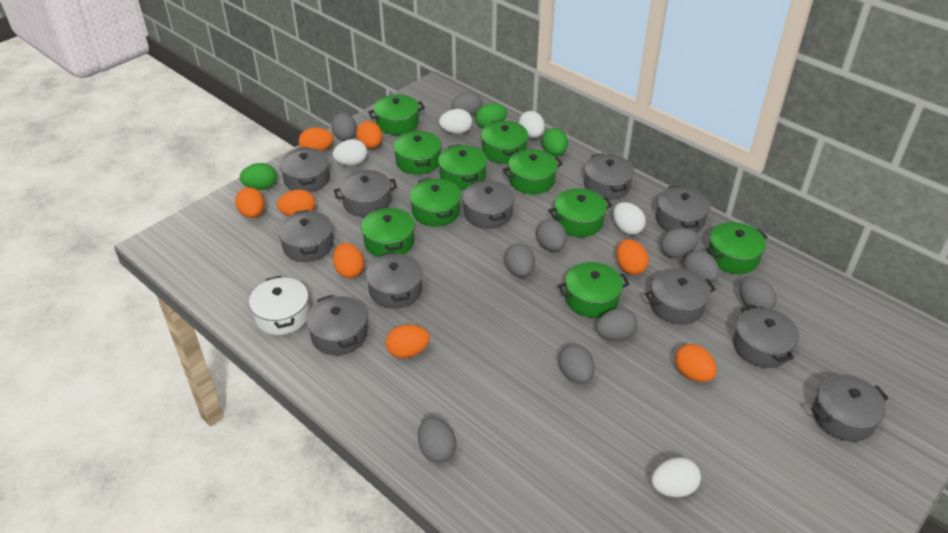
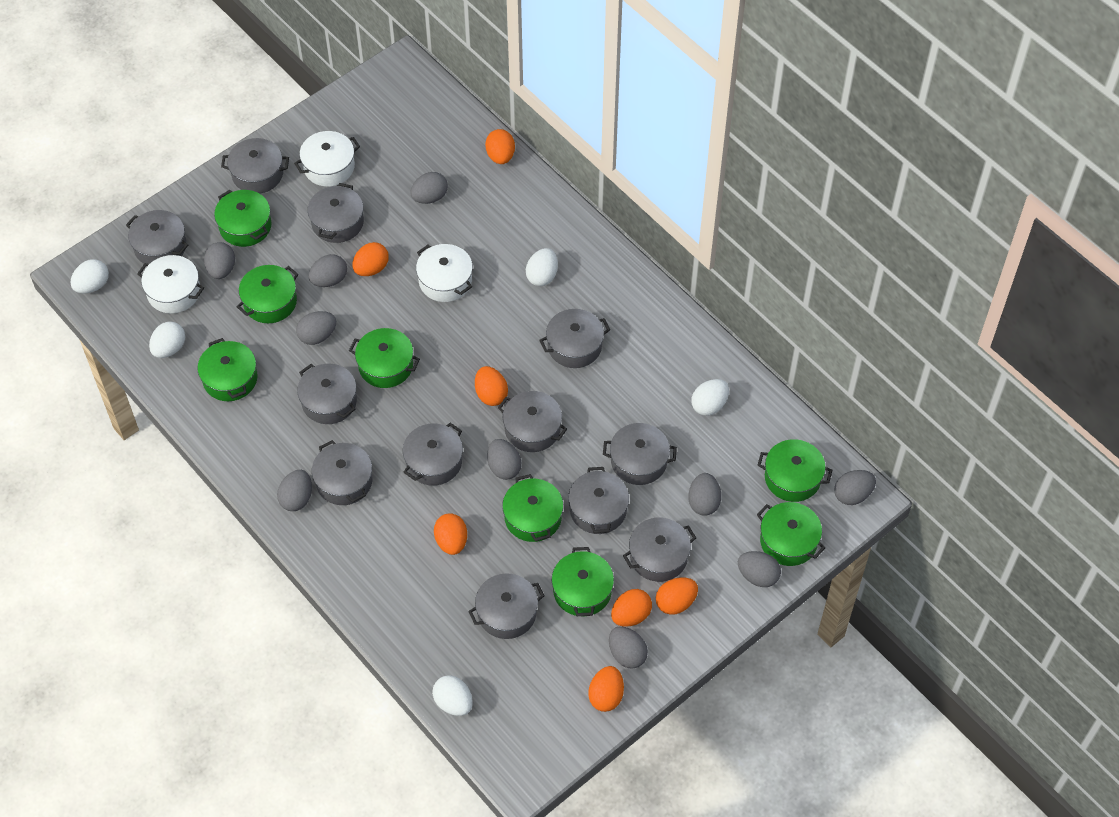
green egg: [240,163,277,190] [476,103,507,128] [542,128,568,156] = 3 -> none = 0
green pot: [361,207,415,257] [368,94,425,135] [393,130,442,175] [410,178,461,227] [438,144,487,190] [481,120,528,164] [502,149,563,194] [548,188,612,237] [558,262,629,318] [706,222,768,274] = 10 -> [197,338,258,401] [214,190,271,247] [237,265,299,323] [349,328,420,388] [502,474,563,542] [552,547,614,616] [757,439,832,502] [757,502,825,566] = 8
grey pot: [278,210,333,262] [279,147,330,193] [306,295,367,355] [334,170,397,217] [366,252,423,309] [463,180,515,229] [584,153,634,200] [645,268,716,325] [656,186,710,233] [733,305,799,368] [812,374,888,442] = 11 -> [126,210,189,264] [221,138,289,194] [297,364,357,424] [308,183,364,243] [312,440,372,505] [403,423,463,486] [468,574,544,639] [498,391,567,452] [539,309,610,368] [568,467,629,534] [603,423,677,485] [623,517,696,582] = 12
orange egg: [235,187,265,218] [277,189,315,216] [299,128,333,151] [333,243,364,278] [356,121,382,149] [386,325,430,358] [616,239,649,275] [675,344,717,382] = 8 -> [352,242,389,276] [434,513,467,555] [475,366,508,406] [485,129,515,164] [588,666,624,712] [611,589,652,627] [656,577,698,615] = 7
white pot: [249,276,310,335] = 1 -> [137,255,204,313] [294,131,360,187] [416,244,473,302] = 3

